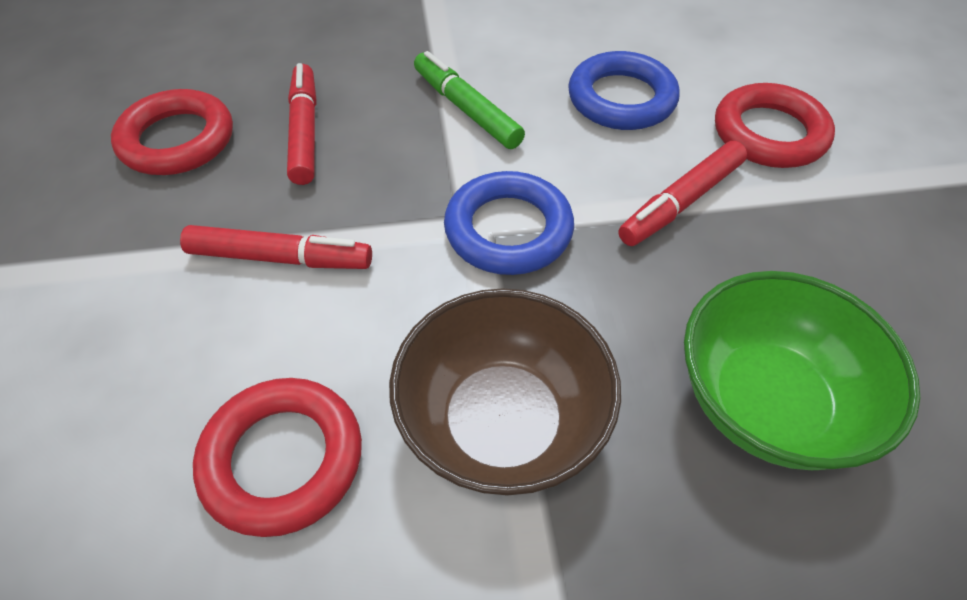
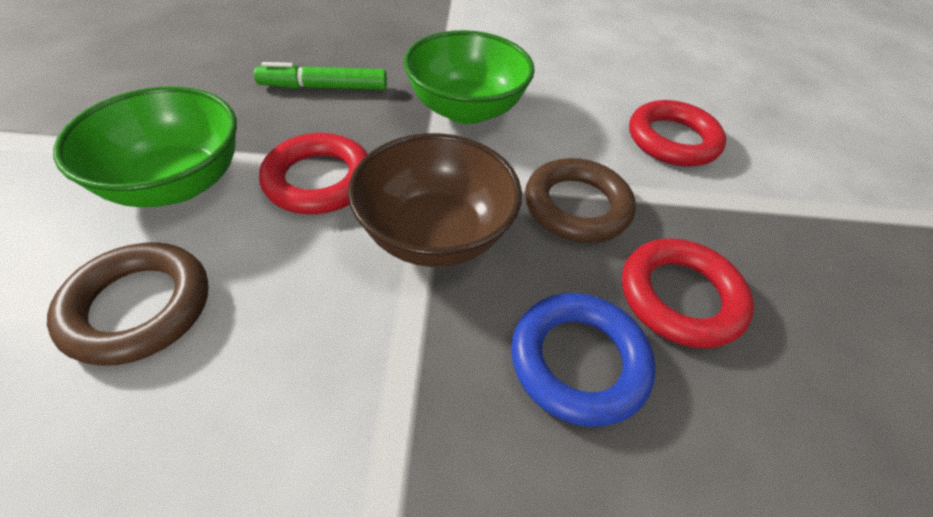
blue ring: [444,171,574,275] [568,51,680,130] = 2 -> [511,293,656,427] = 1
brown ring: none = 0 -> [47,242,209,366] [525,158,636,243] = 2
green bowl: [684,271,920,470] = 1 -> [53,86,237,207] [404,30,535,124] = 2
red marker: [180,225,372,269] [287,63,316,185] [618,141,747,246] = 3 -> none = 0

